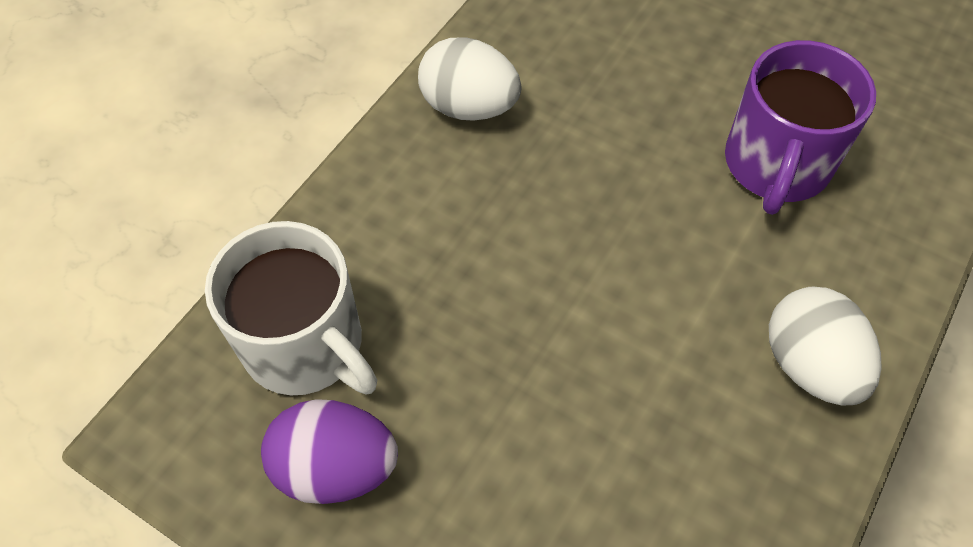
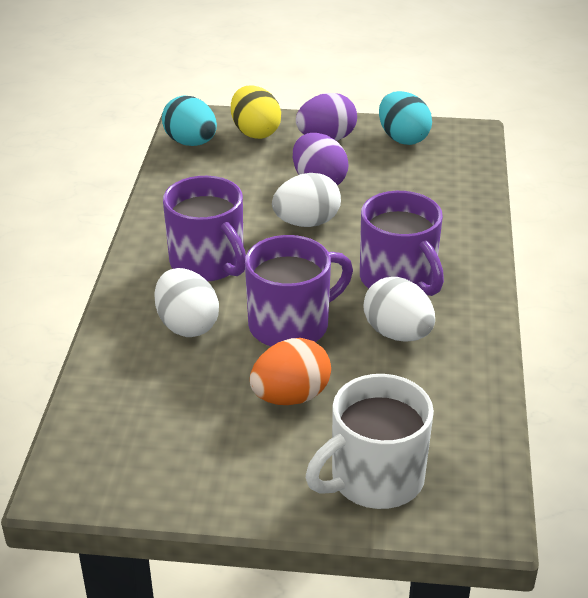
orange egg: none = 0 -> [250,338,331,405] = 1
purple egg: [261,399,398,504] = 1 -> [293,133,349,185] [296,93,357,141] = 2
purple mug: [725,40,876,215] = 1 -> [163,176,246,281] [245,235,353,346] [360,191,444,296] = 3
turquoise egg: none = 0 -> [162,96,217,146] [379,91,432,145] = 2
white egg: [418,37,521,121] [769,287,882,405] = 2 -> [154,268,219,337] [272,173,341,227] [364,277,435,342] = 3
yellow egg: none = 0 -> [231,86,281,139] = 1

